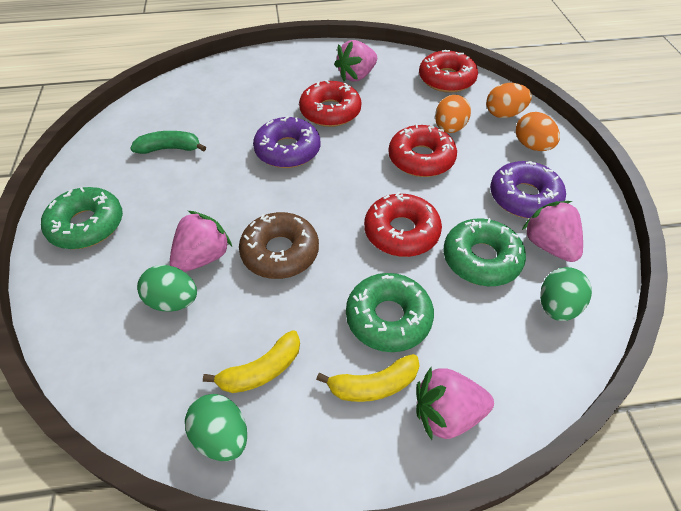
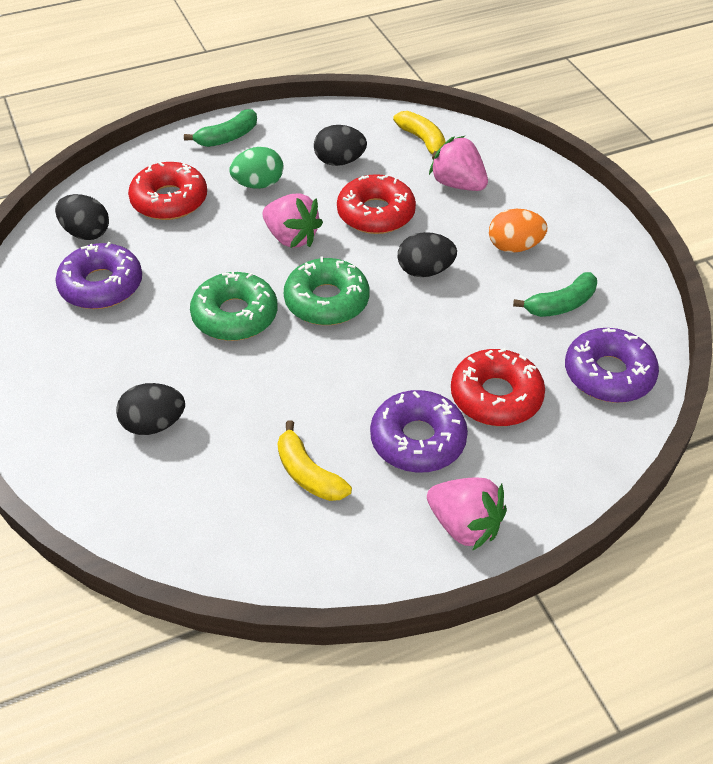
black egg: none = 0 -> [55,194,109,240] [116,383,185,435] [314,125,367,166] [398,232,457,277] = 4
brown donut: [239,212,319,279] = 1 -> none = 0
green banana: [130,131,206,154] = 1 -> [184,109,257,147] [513,272,597,317] = 2
green donut: [41,187,123,249] [346,273,434,352] [443,218,526,286] = 3 -> [190,272,277,341] [284,257,369,325] = 2
green egg: [137,265,197,312] [185,394,247,461] [540,267,592,321] = 3 -> [229,147,284,189] = 1
orange egg: [435,95,471,133] [486,83,532,118] [516,112,560,151] = 3 -> [489,209,547,253] = 1
pink strawberry: [170,211,232,272] [334,40,377,82] [416,367,494,440] [522,201,583,262] = 4 -> [262,193,323,248] [427,477,507,551] [429,136,488,191] = 3
purple donut: [253,116,320,168] [490,161,566,219] = 2 -> [55,242,142,309] [370,390,468,473] [565,328,659,403] = 3
red donut: [299,80,361,127] [364,192,442,257] [388,124,457,177] [419,50,478,93] = 4 -> [128,162,207,220] [337,174,416,234] [451,348,545,426] = 3

